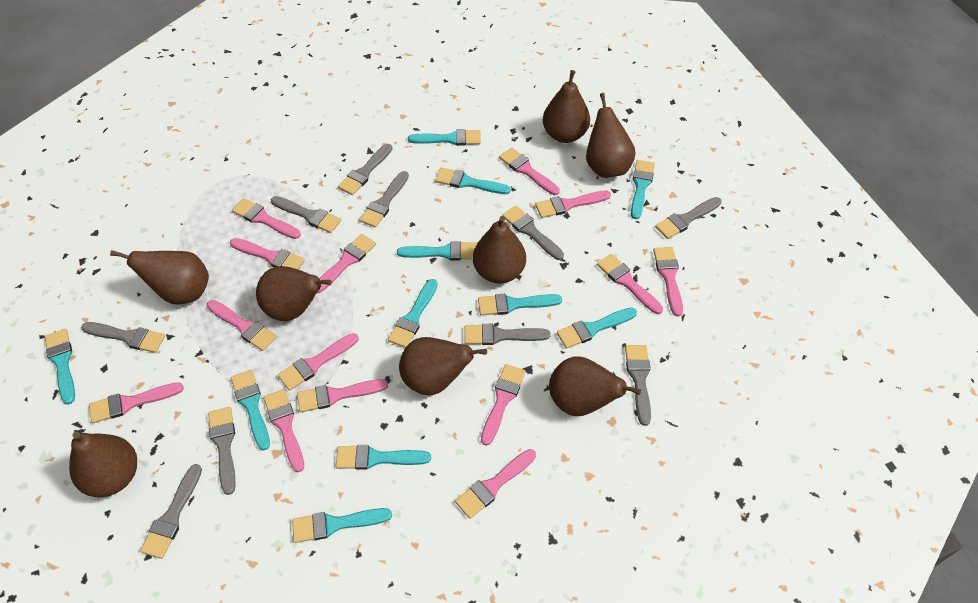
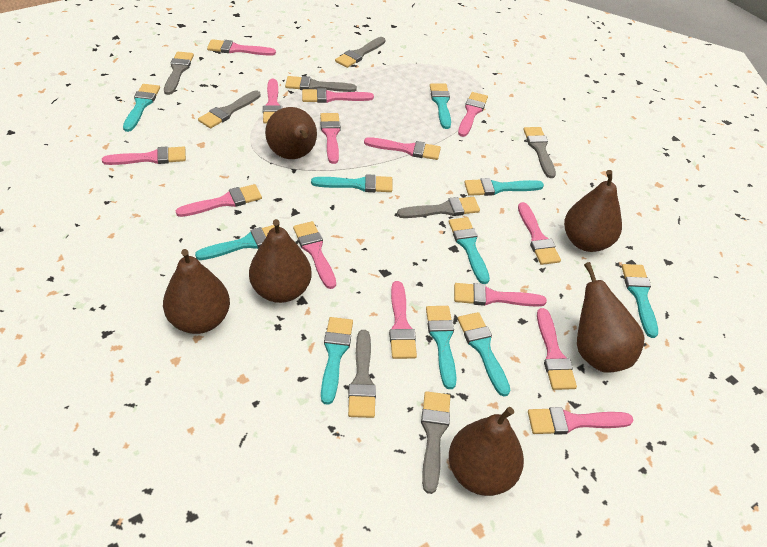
brown pear: [69,432,137,497] [110,250,209,305] [256,266,332,321] [399,337,487,395] [473,216,526,284] [543,70,590,143] [549,357,641,416] [586,93,636,178] = 8 -> [163,249,230,334] [249,219,312,303] [265,107,317,159] [449,407,524,496] [564,170,622,252] [577,262,645,372] = 6
grey brush: [81,322,165,353] [140,464,202,559] [208,407,236,495] [271,196,341,233] [338,144,392,195] [359,171,409,228] [464,324,551,345] [502,206,564,260] [625,345,651,426] [655,197,722,239] = 10 -> [164,52,194,95] [198,90,261,129] [285,76,357,92] [335,37,385,68] [348,330,376,418] [397,197,480,218] [421,391,450,494] [523,127,556,178] = 8
turquoise brush: [45,329,75,405] [231,370,270,451] [292,508,392,543] [336,445,431,470] [388,279,438,348] [397,241,477,261] [408,129,481,146] [435,168,511,194] [478,294,562,316] [557,307,637,349] [631,160,655,219] = 11 -> [123,84,160,132] [195,225,280,260] [311,174,392,192] [321,317,353,405] [426,306,457,389] [430,83,451,129] [449,217,490,284] [458,312,510,396] [464,178,544,196] [622,264,658,338] = 10

